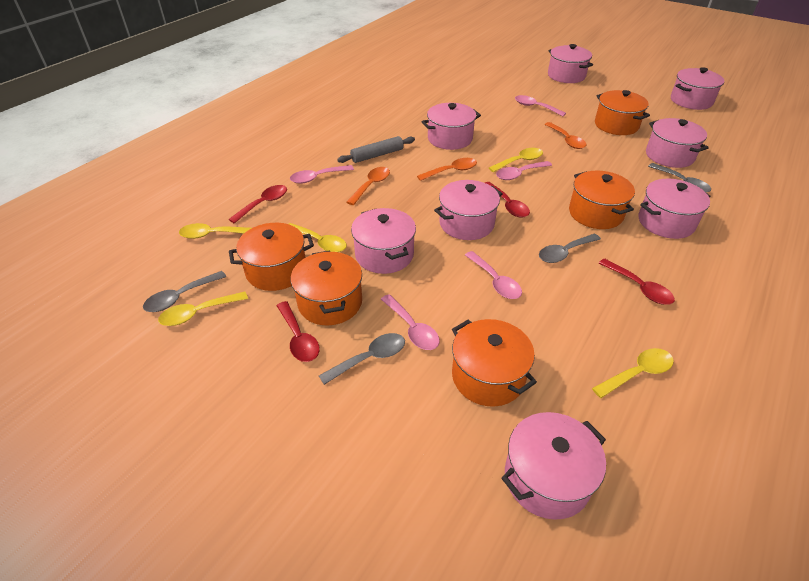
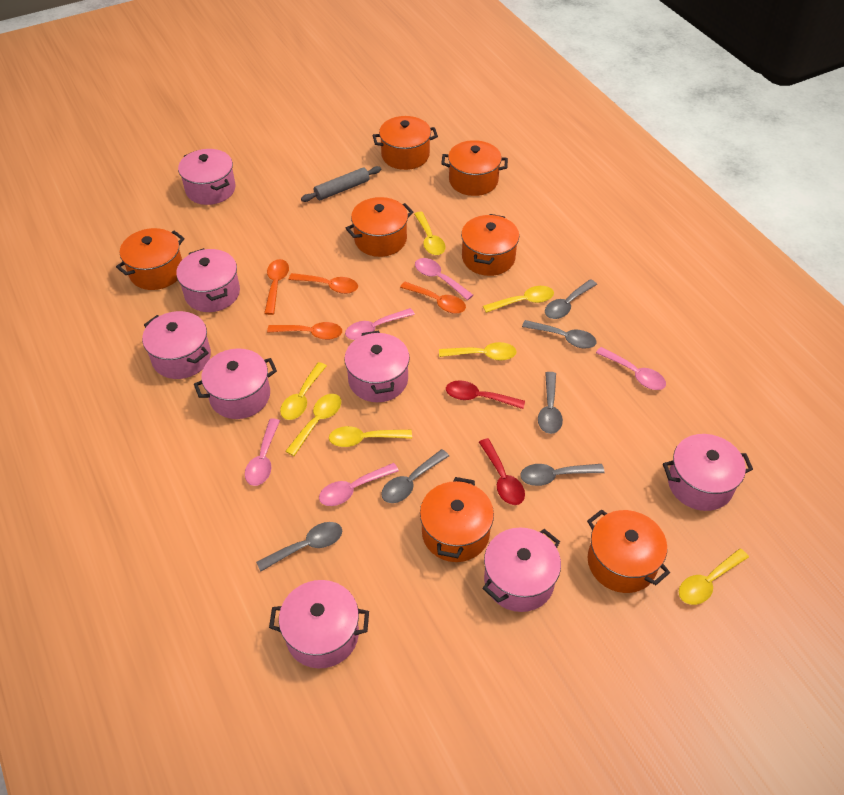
grey spoon: [143,271,226,312] [319,333,405,385] [539,234,601,263] [648,163,711,193] = 4 -> [256,522,342,571] [381,449,449,503] [520,464,605,486] [522,320,597,349] [538,372,563,434] [545,279,597,319] = 6
orange pot: [229,223,314,291] [291,250,362,325] [452,319,537,407] [569,170,635,229] [595,90,650,135] = 5 -> [116,228,185,290] [346,197,413,257] [372,116,438,170] [420,477,494,562] [441,140,508,196] [461,214,519,276] [587,509,670,593] = 7
orange spoon: [346,167,390,205] [417,158,477,181] [545,122,586,149] = 3 -> [264,259,289,315] [267,322,342,340] [288,273,358,294] [400,282,466,314] = 4
red spoon: [228,185,287,224] [277,301,320,362] [485,182,530,218] [599,259,675,305] = 4 -> [446,380,525,409] [479,438,525,505] = 2
yellow spoon: [158,291,248,326] [179,223,251,239] [289,223,347,252] [489,148,543,172] [592,348,674,398] = 5 -> [280,362,327,420] [285,394,341,456] [329,426,412,447] [414,212,446,255] [439,342,517,361] [483,286,554,313] [679,548,749,605] = 7

